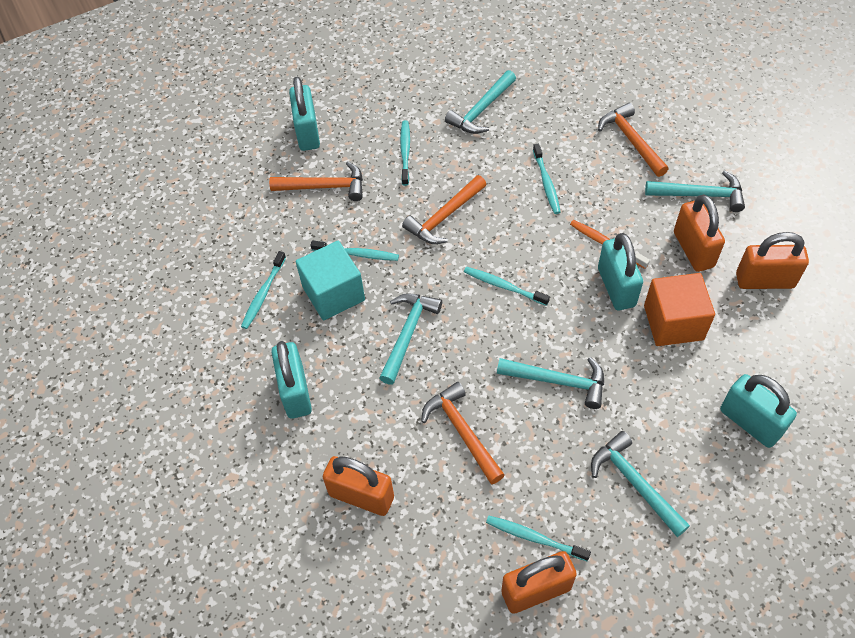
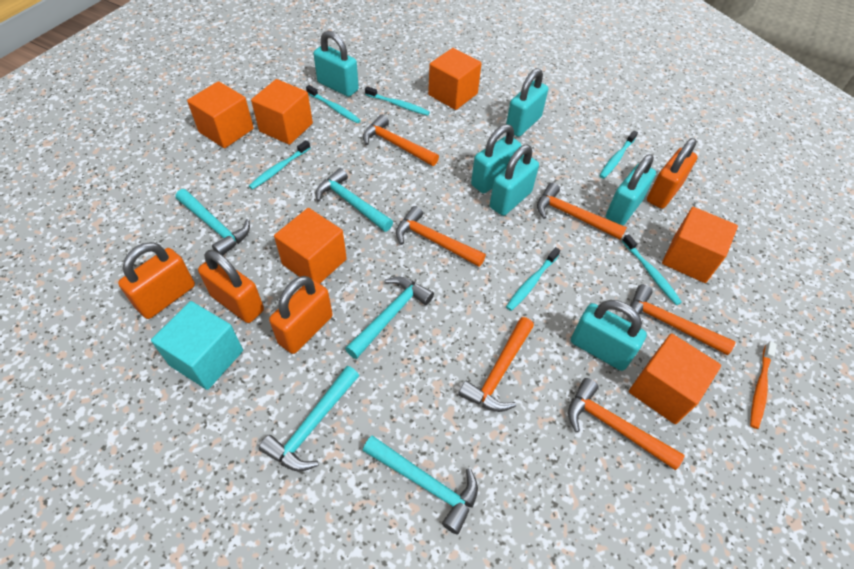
orange cube: [644,273,715,346] = 1 -> [187,81,254,148] [251,79,313,145] [274,208,347,284] [428,48,482,110] [629,333,721,424] [662,207,738,283] = 6
orange hammer: [269,162,363,201] [402,175,487,244] [421,382,505,484] [598,103,669,177] = 4 -> [363,115,439,166] [396,206,486,267] [458,317,534,412] [537,183,627,240] [568,378,684,470] [630,284,736,355] = 6
turquoise padlock: [271,341,312,419] [289,77,320,151] [598,233,643,310] [720,374,797,448] = 4 -> [313,31,359,97] [471,124,521,193] [490,145,539,216] [506,68,548,137] [571,300,647,371] [606,154,656,225] = 6

